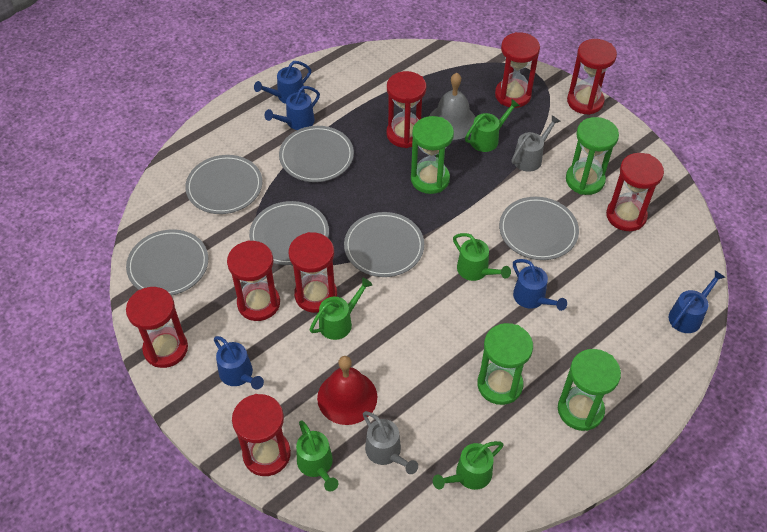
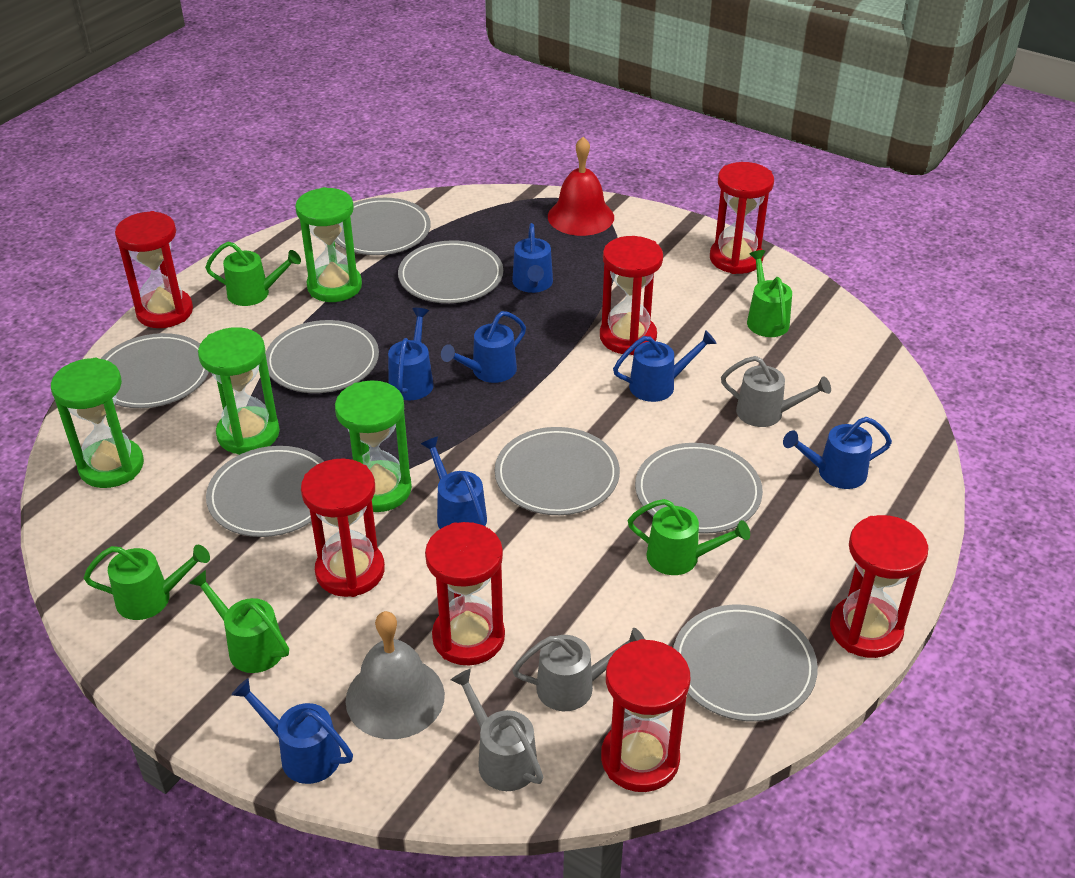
blue watering can: [214,336,264,390] [254,61,311,104] [265,86,320,130] [513,259,567,311] [669,270,725,333] = 5 -> [232,678,353,784] [388,308,434,400] [421,436,487,529] [441,311,526,383] [512,223,553,293] [613,330,717,402] [783,417,892,489] = 7
grey plate: [126,229,208,296] [185,155,262,214] [249,201,329,265] [279,126,354,182] [344,212,424,277] [499,197,579,260] = 6 -> [101,333,209,408] [206,446,324,537] [265,320,379,393] [335,198,431,255] [398,240,503,303] [495,427,620,515] [635,443,763,534] [673,604,818,722] = 8
grey watering can: [363,411,418,474] [512,115,560,172] = 2 -> [451,669,543,791] [512,628,645,711] [721,356,831,427] = 3
red hourglass: [126,287,188,368] [227,240,280,321] [232,394,291,476] [289,232,337,313] [386,71,426,148] [495,32,540,108] [567,39,617,115] [606,153,664,231] = 8 -> [115,211,193,328] [301,458,385,597] [425,522,505,665] [600,236,663,355] [601,639,691,792] [710,162,774,274] [830,515,928,658] = 7

